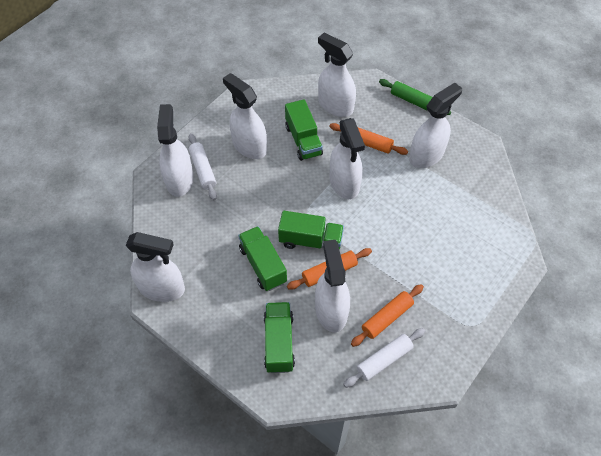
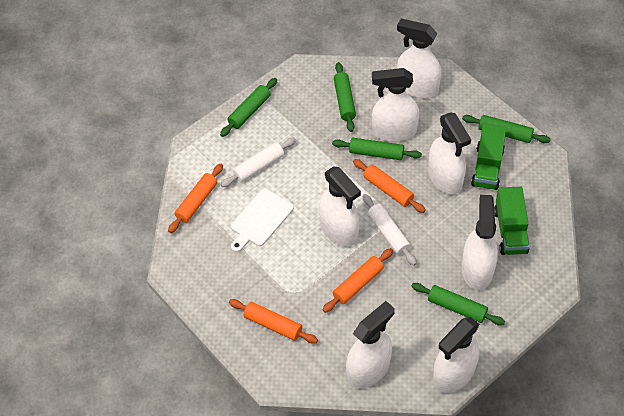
green rolling pin: [379,79,451,115] = 1 -> [220,78,277,137] [332,138,422,160] [334,62,356,132] [411,283,505,326] [462,115,551,143] = 5
green truck: [238,226,287,291] [264,302,295,373] [278,211,344,250] [285,99,323,161] = 4 -> [471,123,506,190] [494,187,530,255] = 2
orange rolling pin: [287,248,372,290] [329,123,408,155] [351,284,424,347] = 3 -> [168,164,223,233] [229,299,318,344] [323,248,393,313] [353,159,426,213] = 4
white cutting board: none = 0 -> [231,189,294,252] = 1

